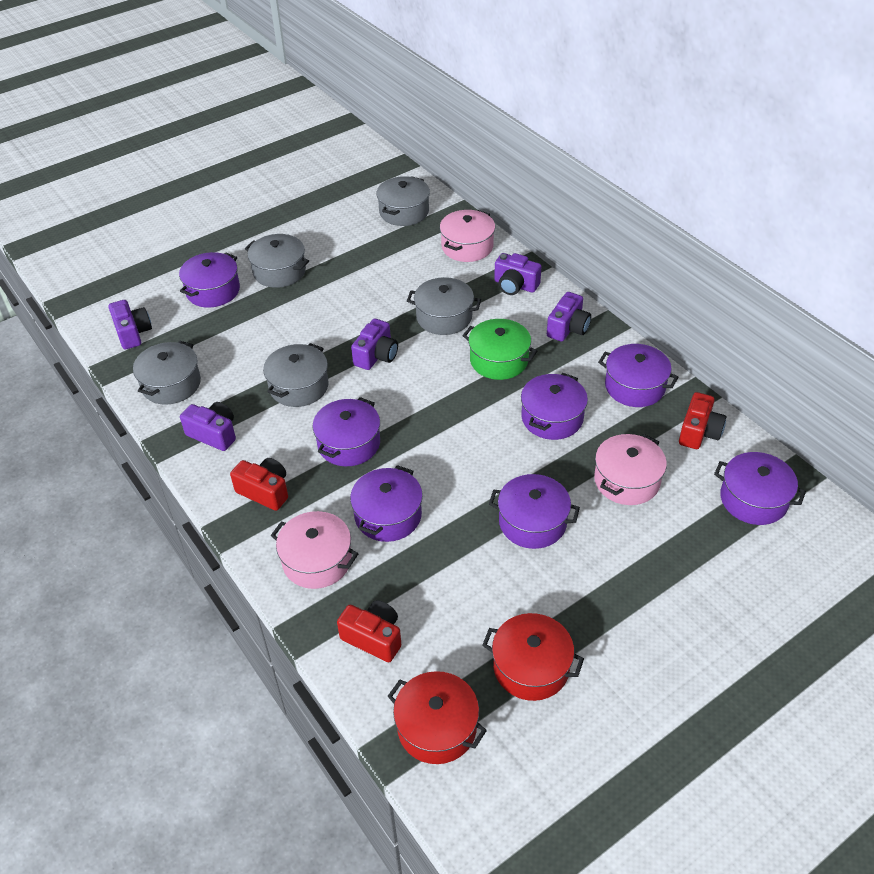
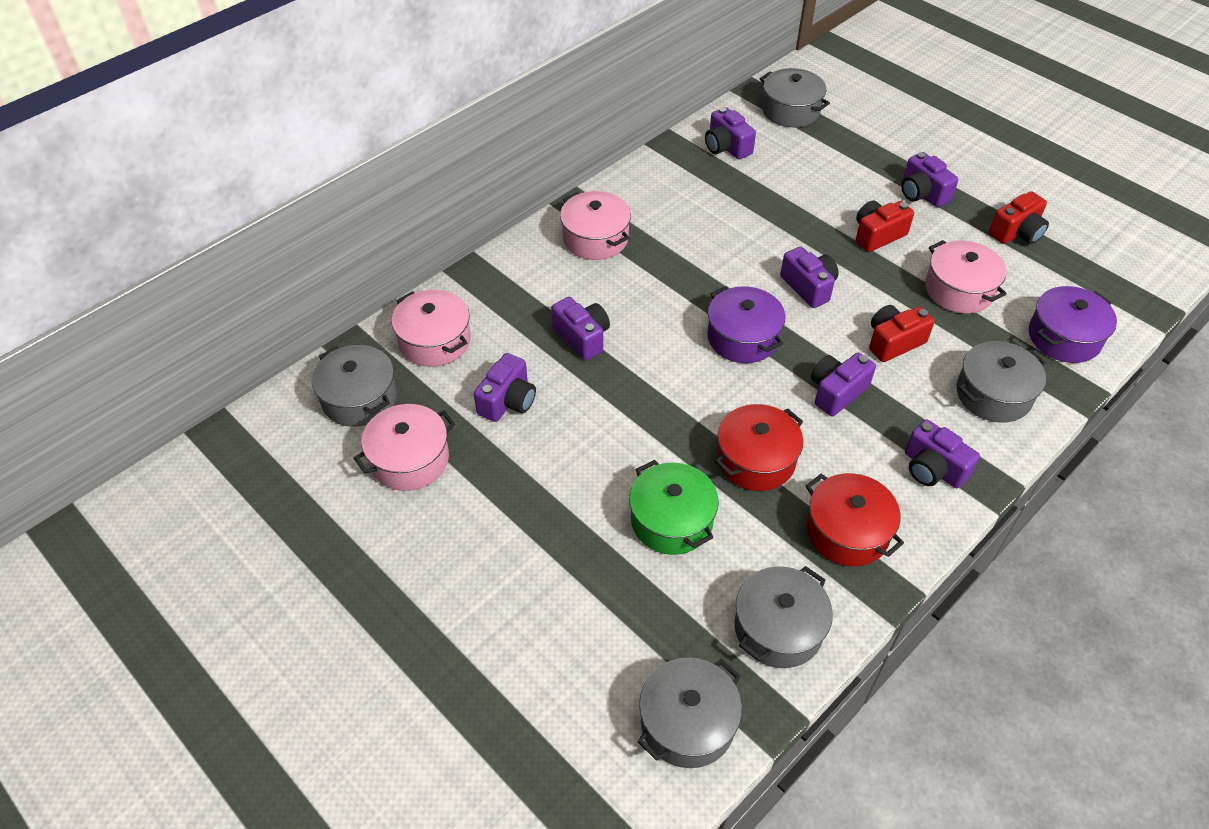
pink pot: [271,511,358,589] [440,210,495,262] [594,434,667,505] = 3 -> [354,404,455,491] [392,290,471,367] [560,191,631,260] [925,240,1007,314] = 4
purple camera: [108,300,152,350] [180,402,236,451] [351,318,398,370] [494,253,542,295] [547,292,591,342] = 5 -> [474,353,536,422] [551,297,610,361] [705,107,756,160] [780,247,839,308] [811,353,876,416] [901,152,959,207] [905,419,980,488] = 7
purple pot: [179,252,240,308] [312,397,380,466] [350,465,423,542] [489,474,580,549] [521,373,588,440] [598,344,678,407] [714,452,806,525] = 7 -> [707,286,785,363] [1029,286,1117,363] = 2

